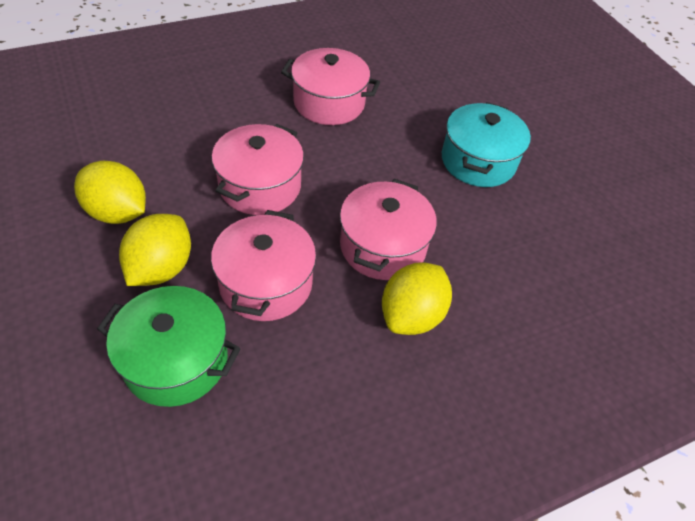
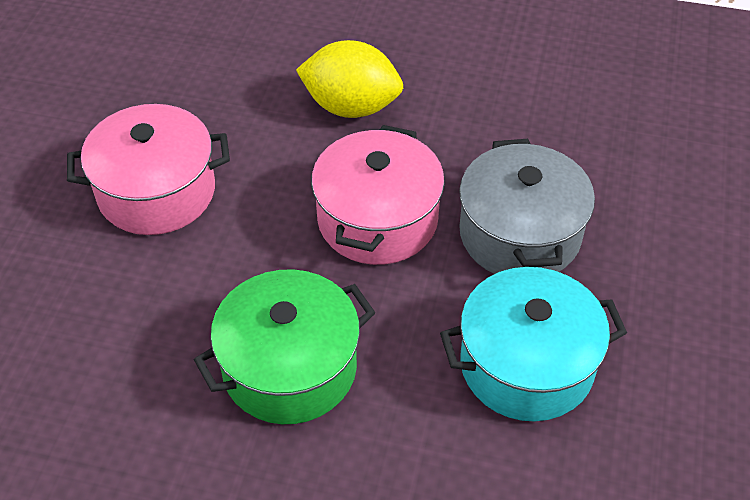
grey pot: none = 0 -> [459,139,595,274] = 1
pink pot: [211,124,304,215] [211,210,316,321] [281,48,380,125] [340,179,437,280] = 4 -> [67,104,230,235] [311,125,445,265] = 2
yellow lemon: [74,161,146,224] [119,214,191,286] [382,262,452,335] = 3 -> [296,40,403,118] = 1

